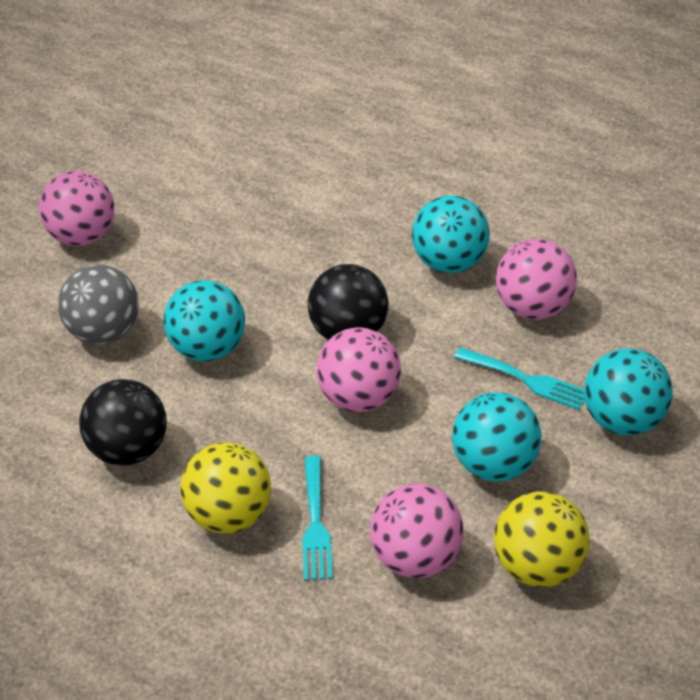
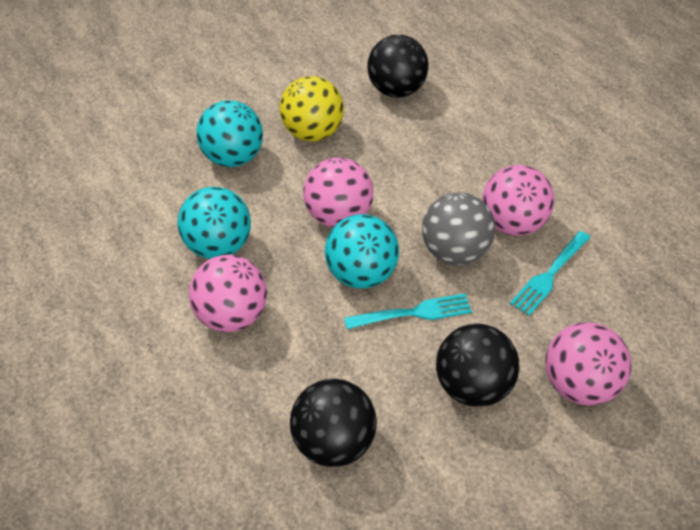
black ball: [79,379,167,466] [308,264,389,340] = 2 -> [290,379,377,467] [367,35,429,98] [436,324,519,407] = 3
turquoise ball: [164,280,245,362] [412,195,490,273] [452,392,542,481] [584,348,673,435] = 4 -> [178,187,251,259] [196,100,263,167] [325,214,399,289] = 3
yellow ball: [180,442,271,534] [494,491,590,587] = 2 -> [280,76,344,141] = 1

